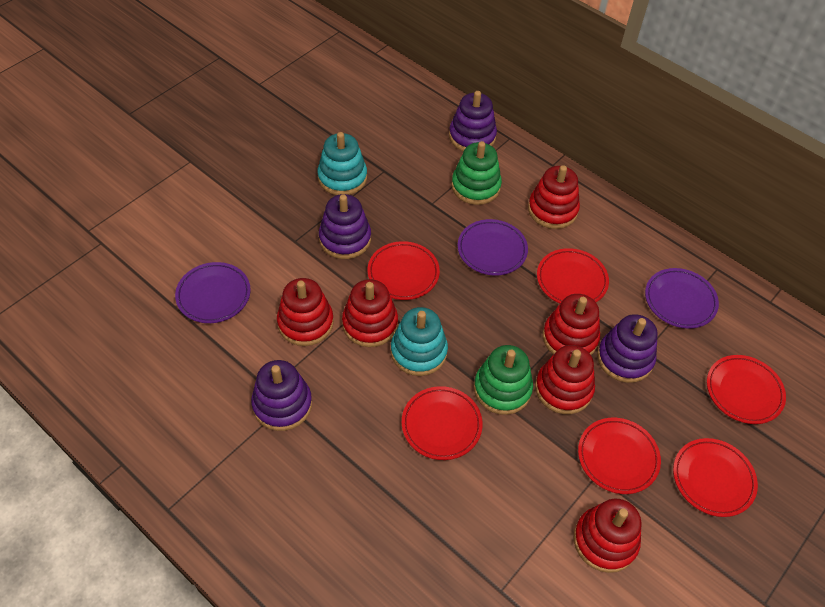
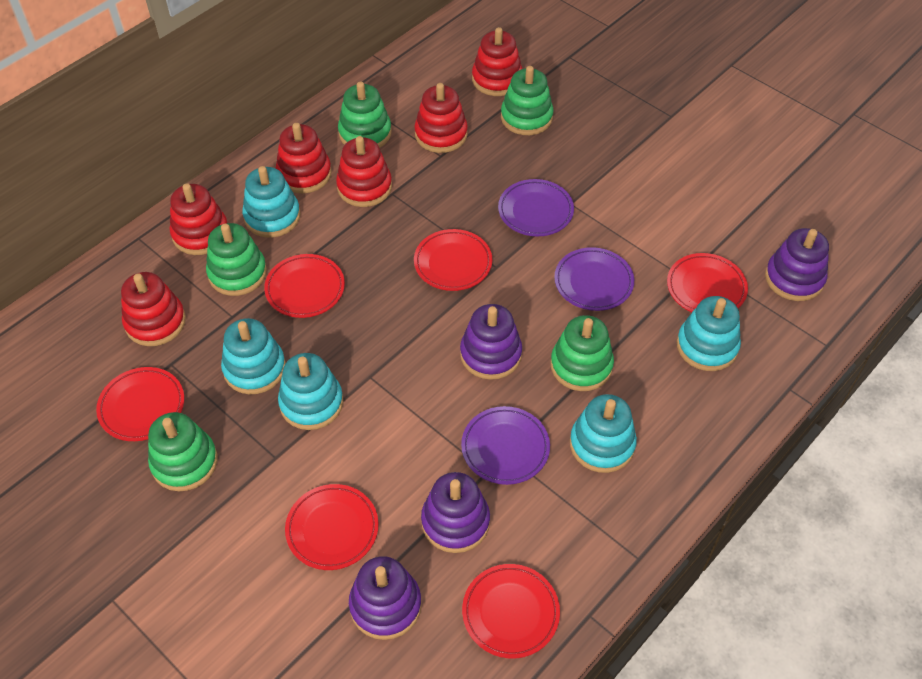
green stacking toy: [451,141,502,205] [474,345,533,415] = 2 -> [148,412,218,491] [206,223,267,296] [338,82,392,148] [501,66,554,135] [550,315,614,391] = 5
turquoise stacking toy: [317,132,367,195] [391,307,448,376] = 2 -> [221,318,286,394] [242,166,300,238] [278,353,343,430] [570,394,637,473] [677,296,741,371] = 5

